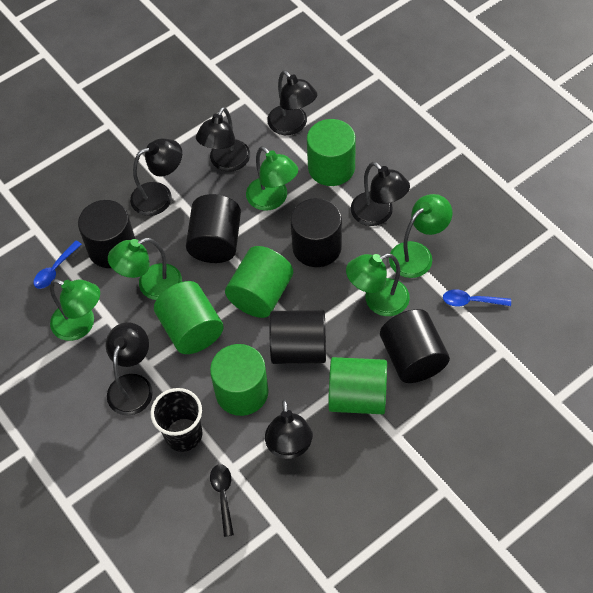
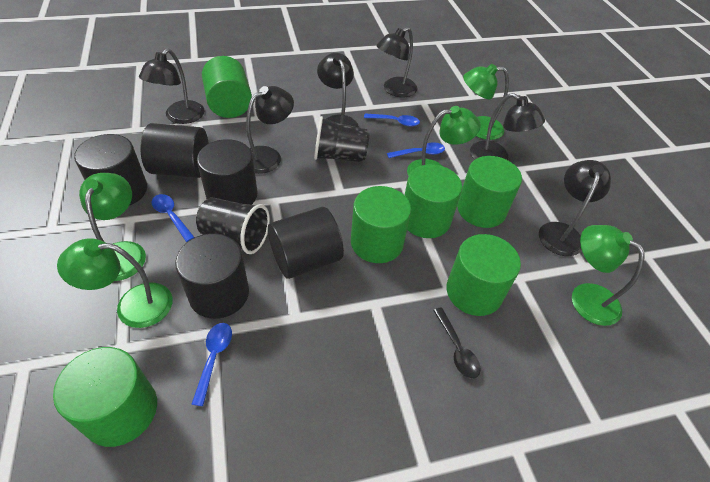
black cup: [150,388,202,452] = 1 -> [196,197,270,254] [314,116,369,162] = 2
blue spoon: [33,241,82,289] [443,289,511,307] = 2 -> [152,194,195,242] [191,323,232,406] [364,113,420,127] [387,142,445,158] = 4
green cylinder: [154,281,224,354] [210,344,269,416] [225,246,293,318] [307,119,356,186] [328,357,387,414] = 5 -> [53,347,157,447] [202,56,252,118] [351,186,411,263] [405,164,462,238] [446,234,521,316] [457,156,522,228] = 6

